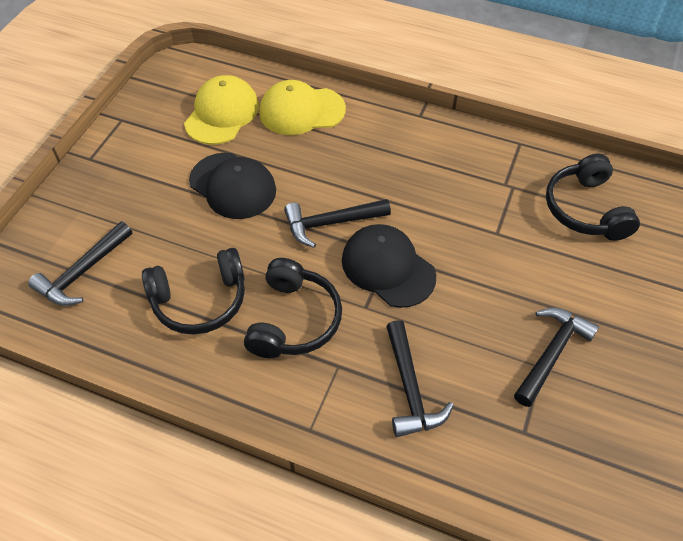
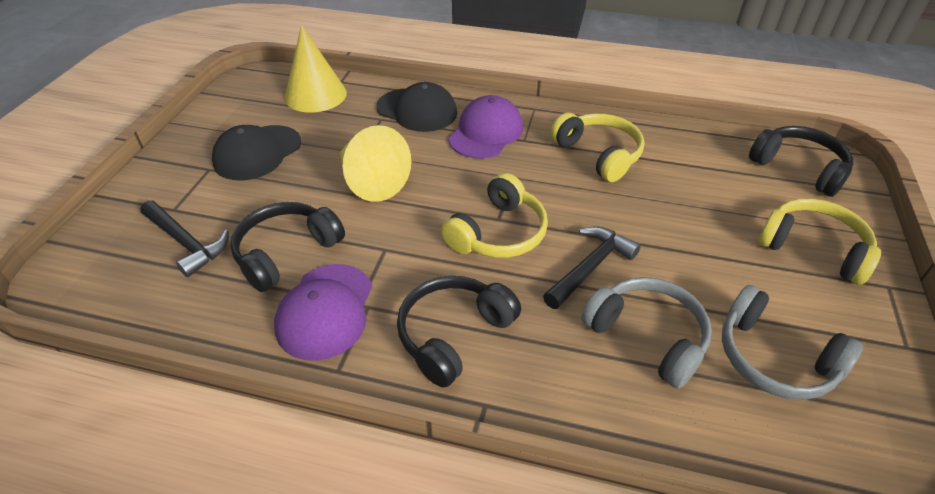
black hammer: [28,221,132,306] [284,199,391,248] [386,320,454,437] [514,308,599,407] = 4 -> [140,200,229,277] [543,226,641,309] = 2
grey headphones: none = 0 -> [581,277,712,389] [722,285,863,400] = 2
purple cap: none = 0 -> [274,264,372,361] [448,95,523,159] = 2
yellow cap: [184,75,259,145] [259,80,346,135] = 2 -> none = 0
yellow cone: none = 0 -> [285,25,347,113] [340,125,411,202] = 2
yellow headphones: none = 0 -> [441,173,548,258] [551,113,645,182] [758,198,881,285] = 3

